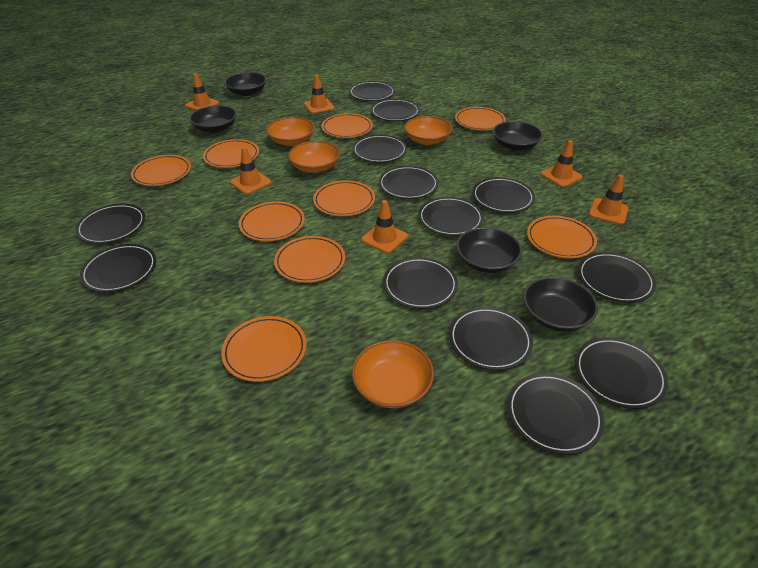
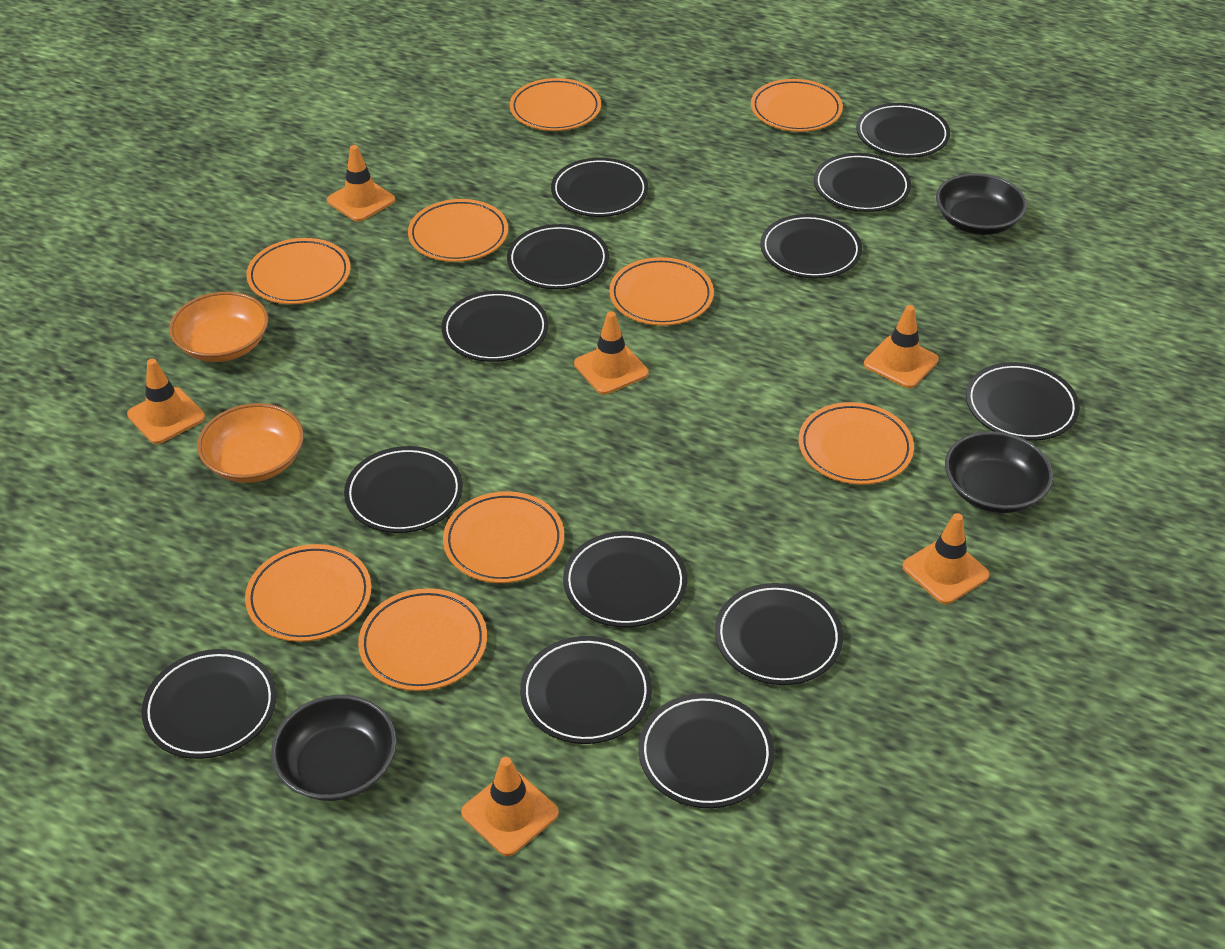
black bowl: [189,105,237,133] [224,72,267,96] [456,227,522,273] [493,121,543,151] [523,277,598,331] = 5 -> [271,695,397,801] [936,173,1027,235] [945,431,1053,513] = 3
orange bowl: [266,117,315,146] [288,141,340,173] [352,340,434,408] [404,116,453,145] = 4 -> [169,292,269,362] [197,403,304,483] = 2

